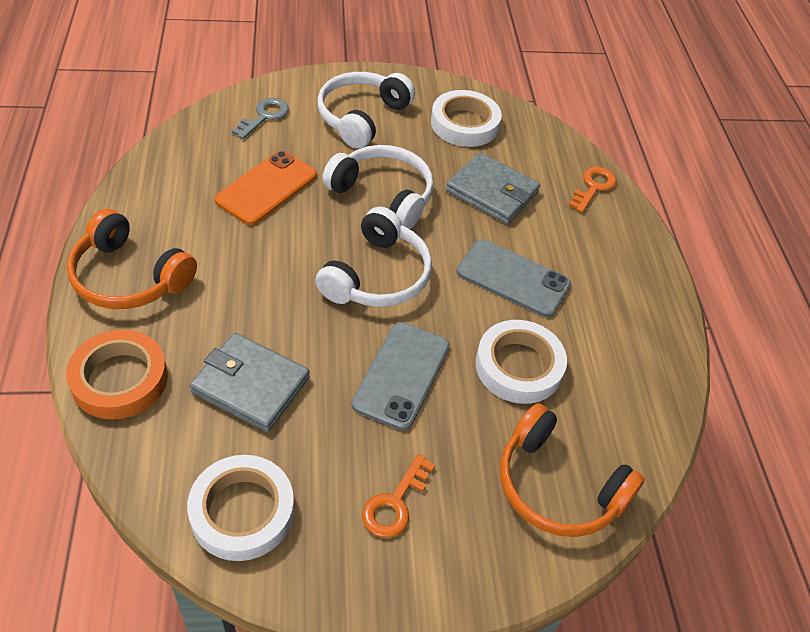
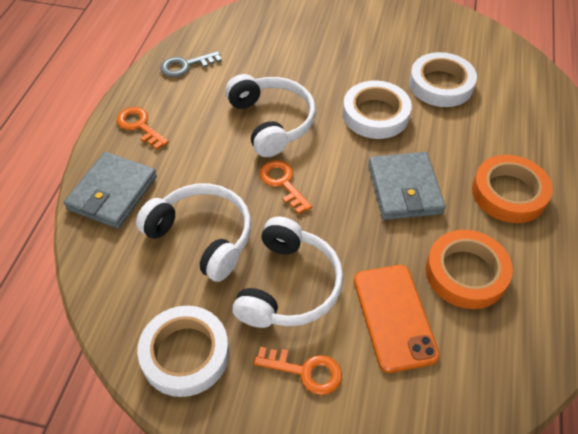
grey phone: [352,322,450,431] [457,239,571,317] = 2 -> none = 0
orange headphones: [67,209,197,309] [500,403,645,537] = 2 -> none = 0
orange key: [362,454,435,538] [569,167,616,213] = 2 -> [117,107,169,150] [254,347,342,395] [259,160,312,214] = 3
orange tape: [66,330,168,419] = 1 -> [426,230,513,309] [472,155,553,223] = 2

